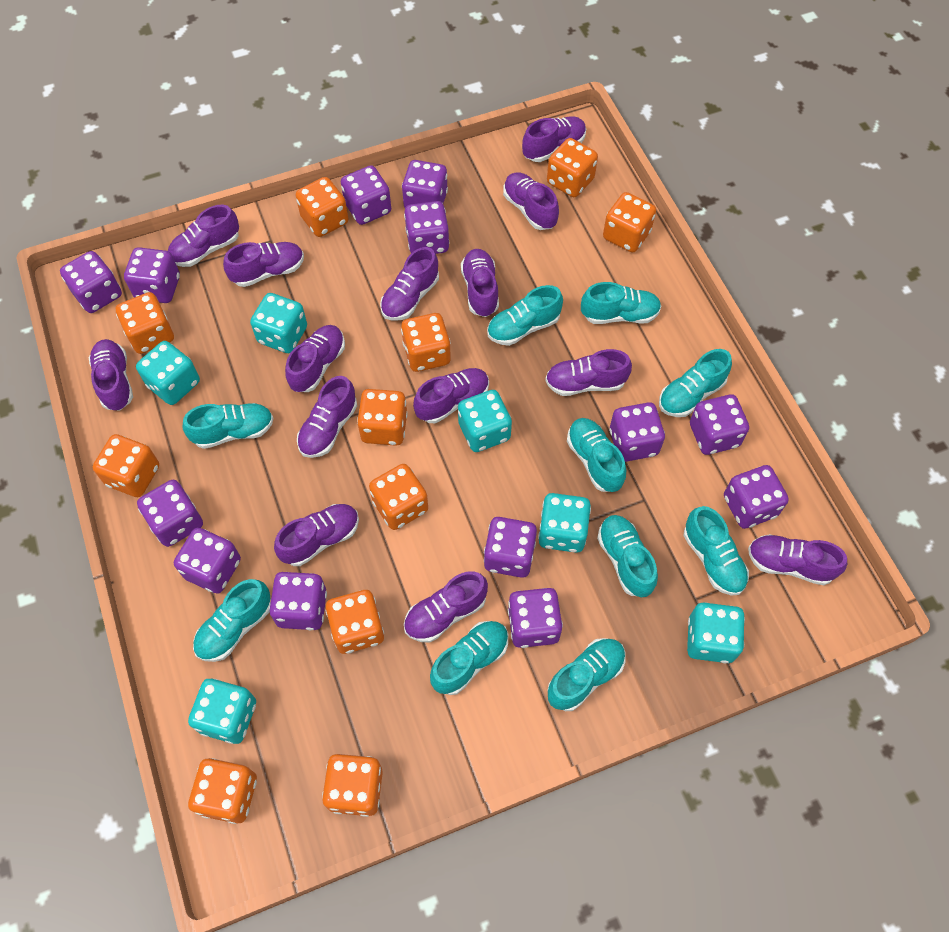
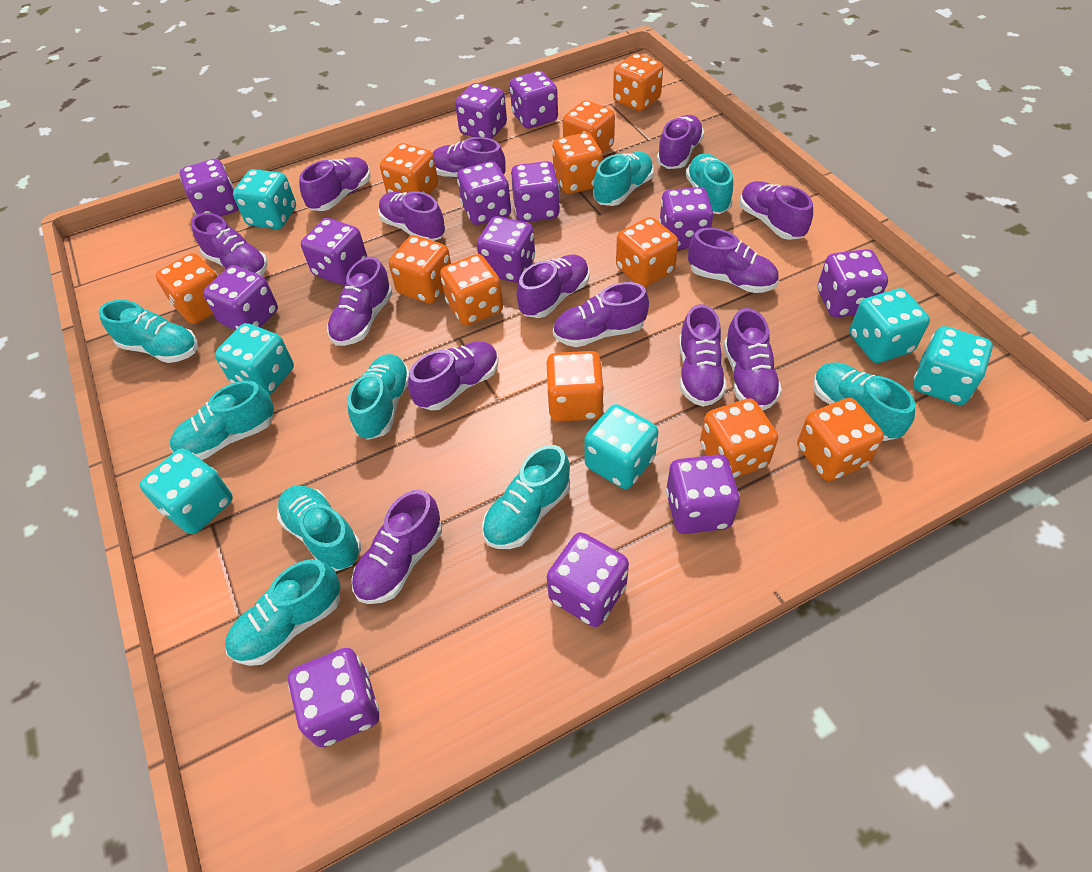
turquoise shoe: [182,403,273,449] [193,579,271,662] [430,621,508,695] [487,285,563,346] [547,638,626,711] [567,418,626,492] [581,282,661,324] [597,515,658,597] [659,349,732,417] [684,506,749,595] = 10 -> [99,300,198,363] [170,381,274,460] [225,559,341,666] [277,485,361,572] [348,354,409,440] [482,445,570,549] [593,152,654,206] [686,154,733,214] [813,363,915,441] = 9

